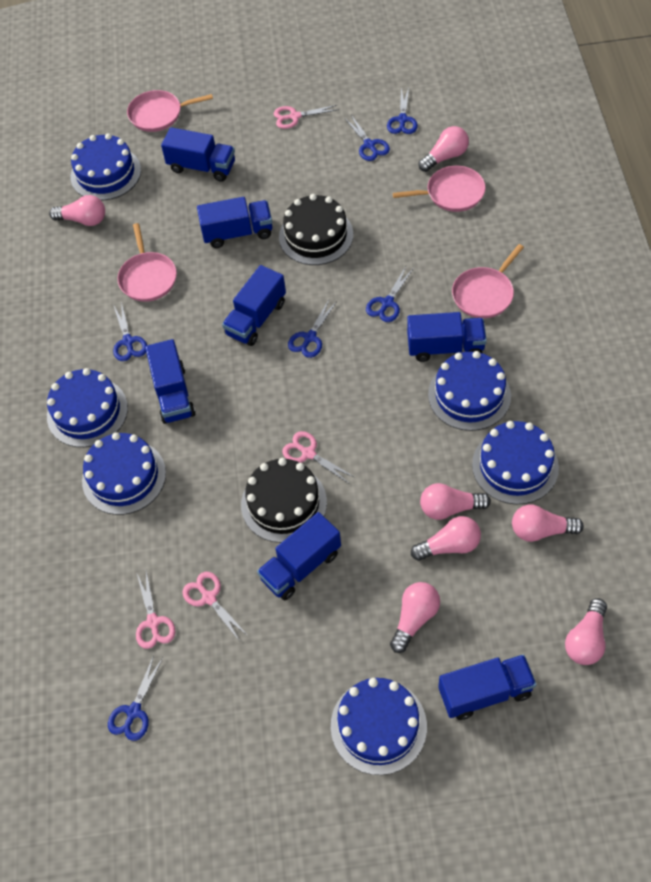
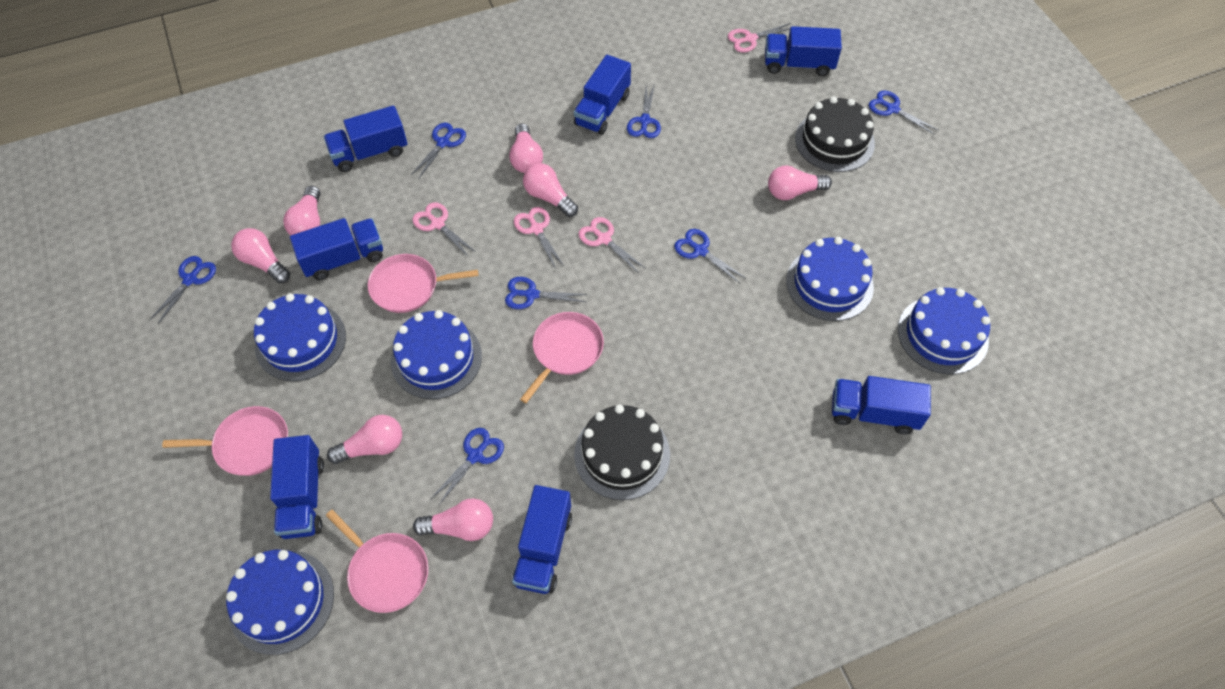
blue cake: [47,368,128,447] [71,133,141,201] [82,432,166,515] [331,678,427,775] [428,351,511,431] [472,421,559,504] = 6 -> [226,550,334,655] [254,293,346,381] [391,310,482,399] [786,237,874,321] [898,287,991,374] = 5
blue scissors: [108,655,163,741] [113,302,147,361] [288,300,337,358] [344,115,390,161] [366,266,414,322] [387,88,418,134] = 6 -> [150,256,216,324] [411,123,466,178] [430,428,504,506] [505,277,588,309] [627,86,661,138] [674,229,746,283] [869,91,938,134] = 7

